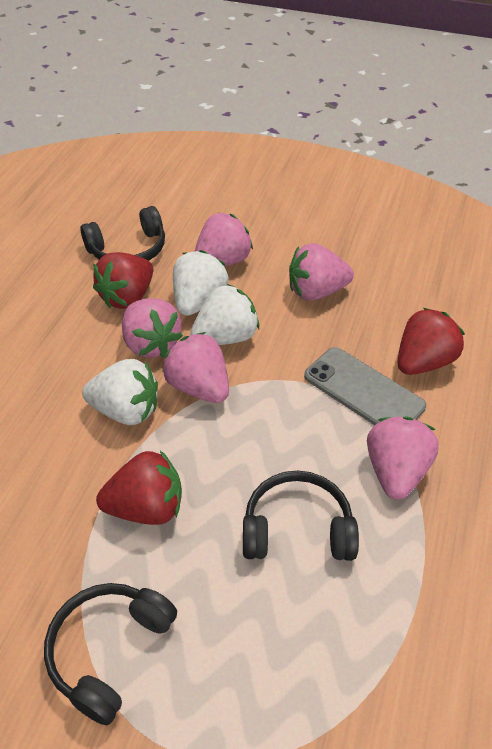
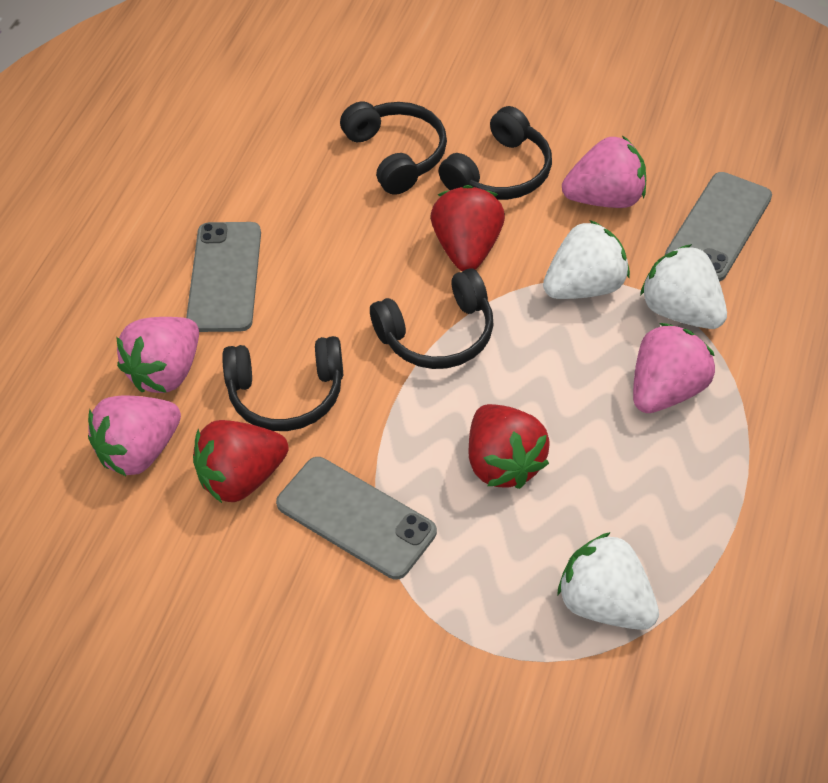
black headphones: [44,583,177,725] [80,206,165,261] [243,470,359,561] = 3 -> [222,336,343,431] [340,101,447,195] [370,268,494,369] [439,106,552,200] = 4
grey phone: [304,347,426,425] = 1 -> [186,222,261,332] [276,457,437,579] [665,172,772,282] = 3
pink strawberry: [122,298,183,358] [162,332,229,403] [194,213,253,267] [289,243,354,301] [367,416,439,500] = 5 -> [88,396,181,477] [116,317,199,393] [562,136,646,208] [633,323,715,413] = 4

